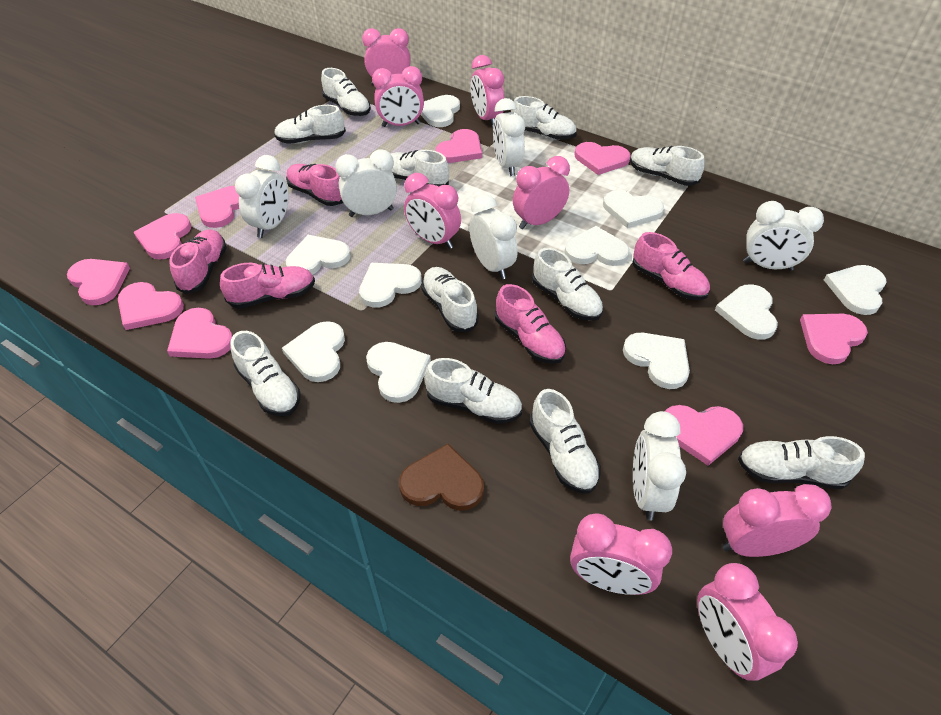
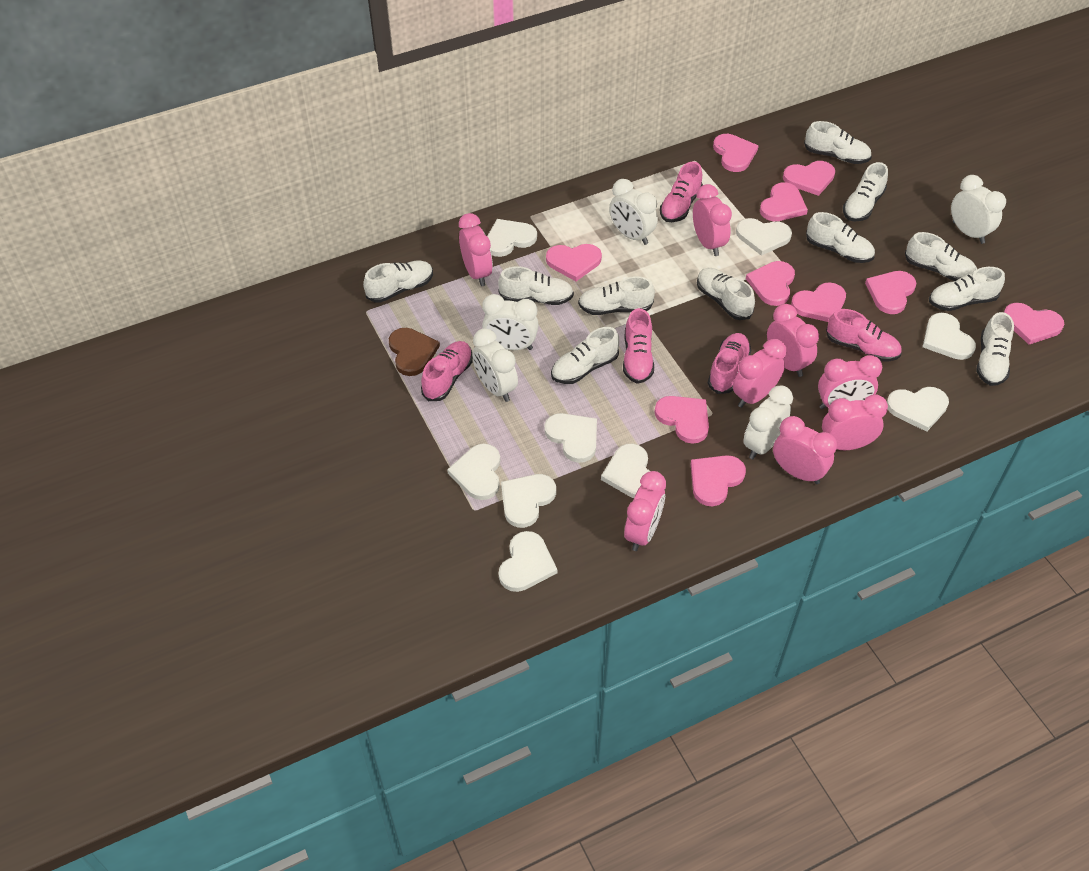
pink heart: [67,259,130,305] [118,282,184,330] [134,213,191,260] [167,308,232,359] [195,186,239,228] [435,129,482,163] [574,142,630,175] [665,405,743,466] [800,314,868,364] = 9 -> [546,244,602,281] [655,396,709,444] [691,455,746,507] [713,134,758,172] [746,261,795,306] [760,182,808,221] [783,161,835,196] [791,282,846,322] [865,271,916,314] [1004,303,1064,345] = 10
white clock: [235,155,289,238] [335,149,397,217] [469,194,518,280] [493,98,525,176] [633,411,686,521] [743,201,824,271] = 6 -> [472,328,518,402] [482,294,539,350] [609,179,658,245] [743,385,793,459] [951,175,1006,244] = 5
white heart: [282,321,345,382] [286,235,351,275] [359,263,422,308] [366,342,431,403] [420,95,460,127] [564,226,630,266] [603,190,664,228] [623,333,690,389] [715,284,778,340] [824,265,887,315] = 10 -> [447,444,500,500] [487,219,537,257] [499,531,557,592] [501,474,556,528] [544,413,597,463] [601,444,650,498] [736,218,792,256] [887,387,949,432] [923,313,976,360] = 9

